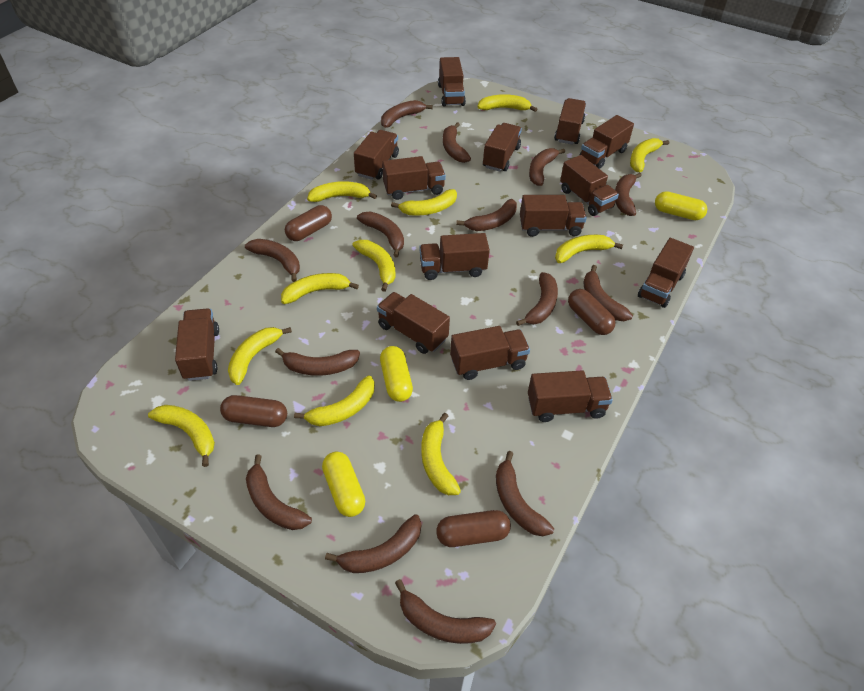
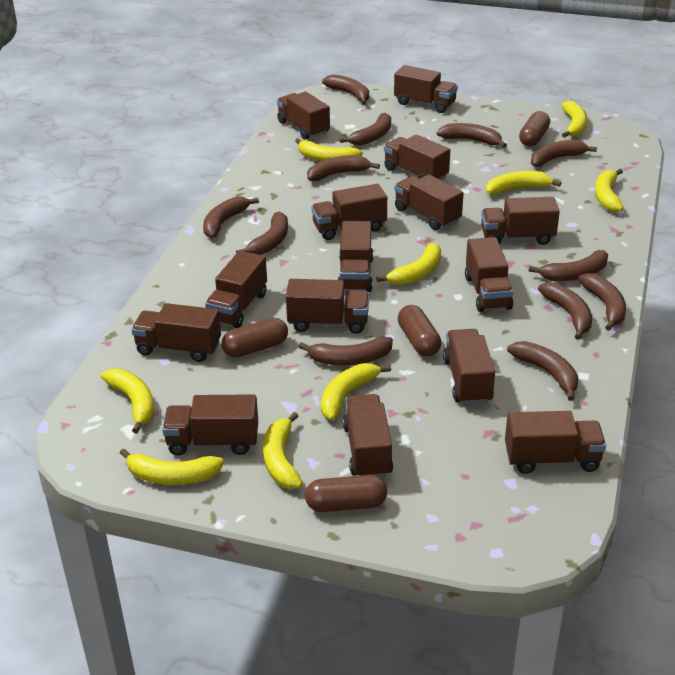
brown banana: [245,239,300,282] [246,455,312,530] [275,348,360,376] [325,514,421,573] [357,212,404,257] [381,100,433,128] [395,579,496,644] [443,122,471,163] [456,199,517,231] [496,451,554,536] [516,272,558,326] [529,148,565,186] [583,265,633,321] [615,173,642,216] = 14 -> [203,196,259,238] [236,212,288,255] [298,337,393,365] [307,155,380,181] [322,74,369,105] [340,113,391,146] [437,123,507,148] [507,341,578,401] [529,250,608,281] [531,140,597,167] [538,282,592,340] [578,273,626,331] = 12
brown truck: [175,308,219,381] [354,130,399,180] [377,292,450,354] [382,156,446,200] [419,233,490,280] [438,57,466,107] [450,326,530,380] [483,123,522,172] [520,195,587,237] [528,370,613,422] [554,98,586,145] [560,155,619,216] [580,115,634,169] [638,238,694,308] = 14 -> [131,303,221,362] [162,394,258,456] [205,251,267,328] [277,91,330,140] [286,279,369,334] [311,184,387,240] [338,221,374,292] [343,394,393,477] [384,135,450,180] [394,65,458,113] [395,174,463,230] [443,329,495,404] [465,237,513,312] [481,197,560,245] [505,411,606,474] = 15
yellow banana: [148,405,215,467] [228,327,292,385] [281,273,359,304] [294,375,375,426] [307,181,377,202] [352,240,396,292] [391,189,457,216] [421,413,461,495] [477,94,537,112] [555,235,623,263] [630,138,669,172] = 11 -> [101,369,154,433] [120,448,224,485] [263,412,303,489] [295,138,363,161] [321,363,391,420] [376,243,441,285] [486,171,561,195] [562,101,587,138] [595,169,624,212] = 9
yellow capsule: [322,451,365,517] [380,346,413,402] [655,191,707,220] = 3 -> none = 0

